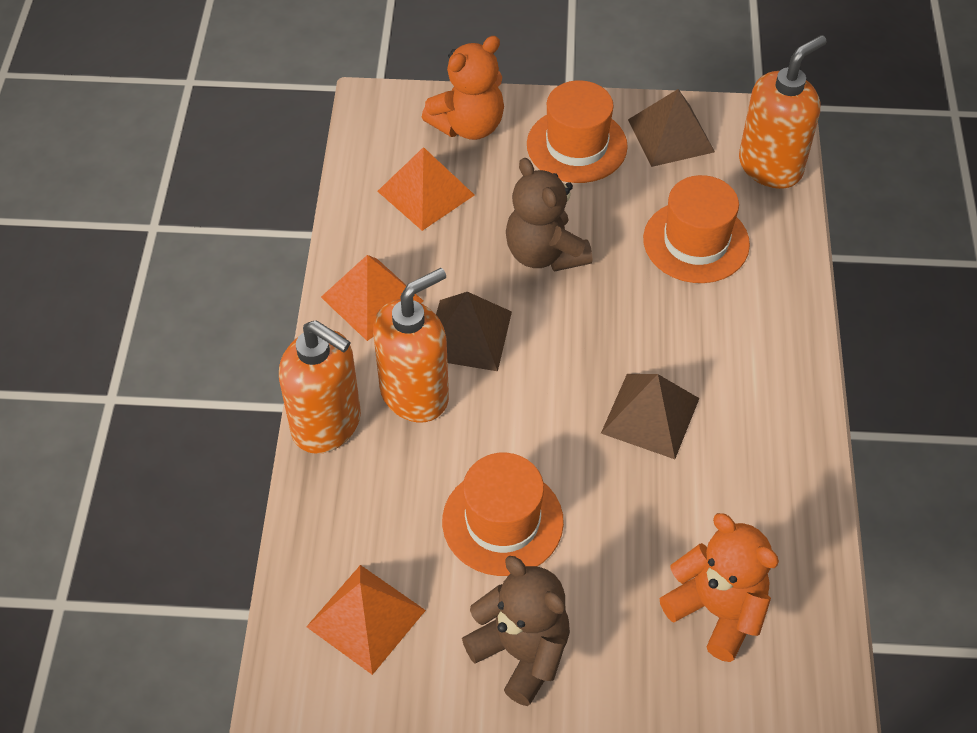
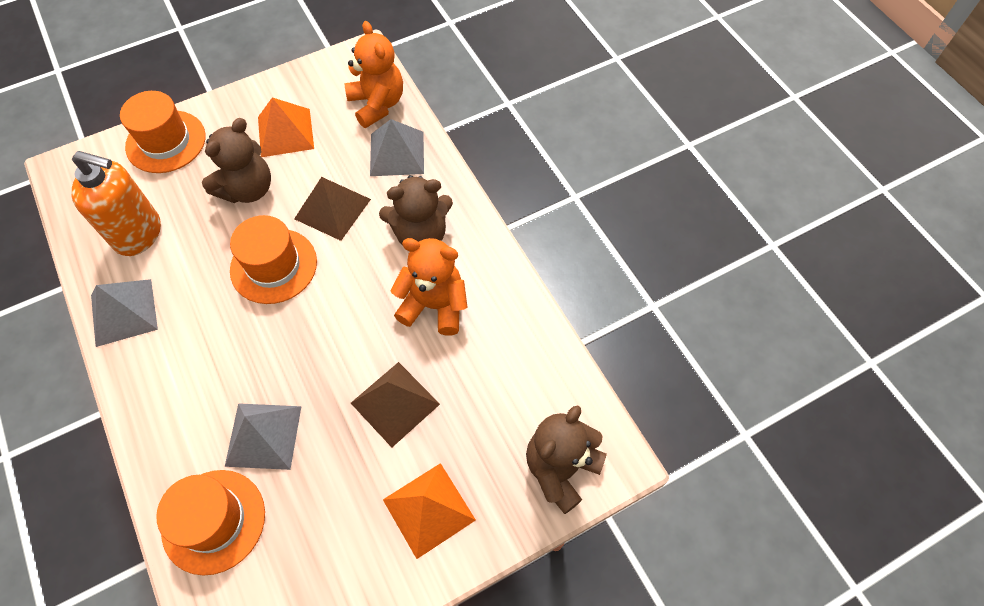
brown pyramid: [436,292,512,371] [601,374,700,459] [628,89,715,167] = 3 -> [294,177,371,241] [351,362,440,447] = 2
brown teddy bear: [462,556,570,706] [506,158,592,272] = 2 -> [202,118,271,203] [379,175,453,245] [526,405,607,514] = 3
grey pyramid: none = 0 -> [91,279,158,347] [225,403,301,470] [370,119,424,176] = 3
orange pyramid: [306,565,426,675] [321,255,423,341] [377,147,474,231] = 3 -> [258,97,314,157] [383,463,476,559] = 2
orange soap dispenser: [279,320,361,454] [373,268,449,422] [739,35,827,189] = 3 -> [72,151,161,256] = 1

